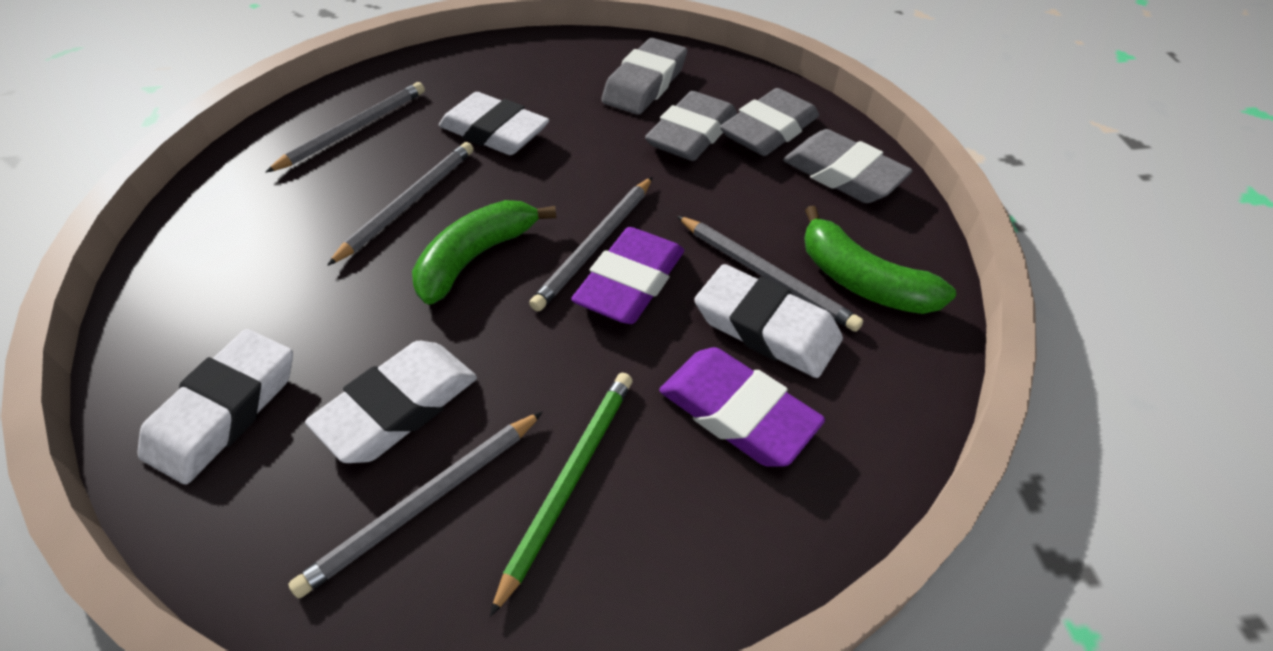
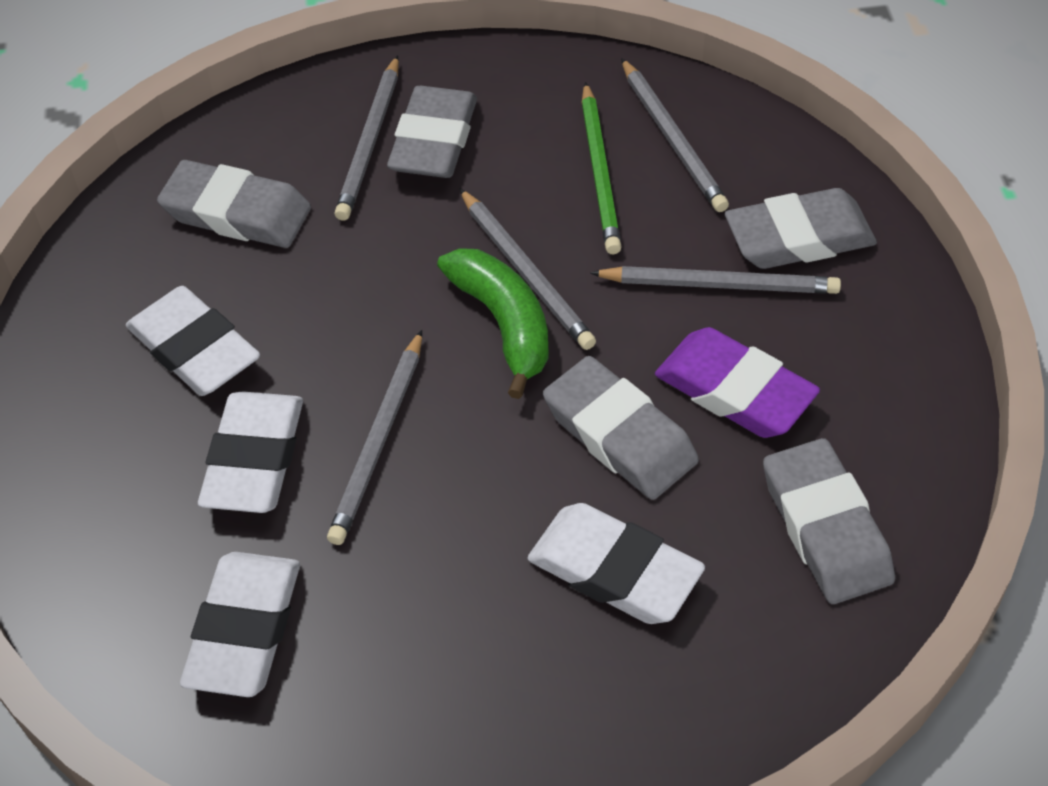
green banana: [412,200,557,305] [804,206,956,314] = 2 -> [437,248,549,399] = 1
grey eraser: [601,38,687,115] [645,91,737,161] [720,88,819,156] [783,129,913,203] = 4 -> [157,160,311,248] [387,86,477,178] [543,356,699,500] [725,188,877,269] [763,438,895,604] = 5
purple eraser: [571,227,684,324] [659,347,825,466] = 2 -> [655,327,820,438] = 1

